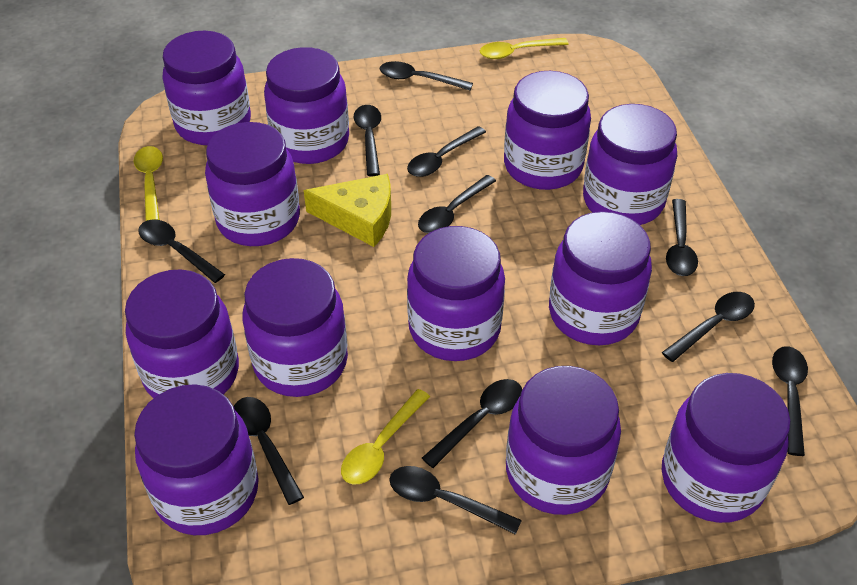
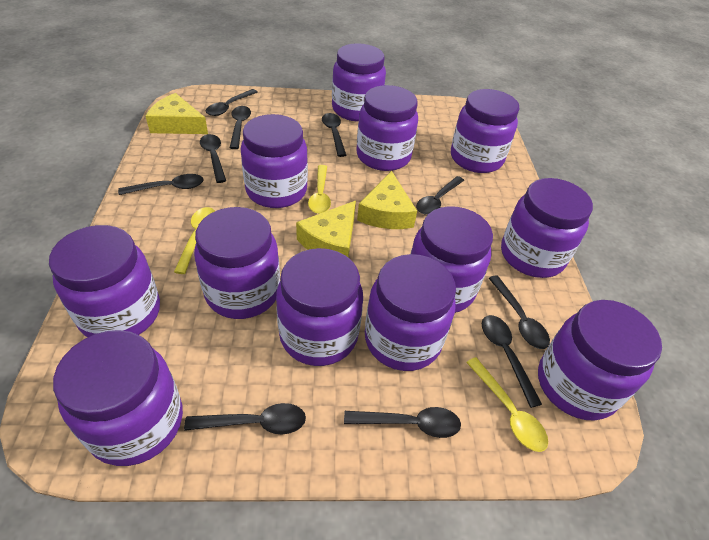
black spoon: [138,220,225,283] [234,397,304,505] [354,105,381,176] [380,61,473,90] [389,466,522,535] [407,126,486,177] [418,175,496,233] [422,379,522,468] [662,292,755,362] [666,199,698,276] [772,346,808,456] = 11 -> [118,174,204,195] [184,403,306,434] [200,134,226,183] [206,89,258,116] [230,106,251,149] [322,113,346,157] [344,407,461,438] [416,176,464,215] [482,315,542,408] [489,275,550,349] = 10
yellow cheese: [304,174,391,247] = 1 -> [146,93,208,134] [296,201,356,257] [357,171,417,229] = 3

